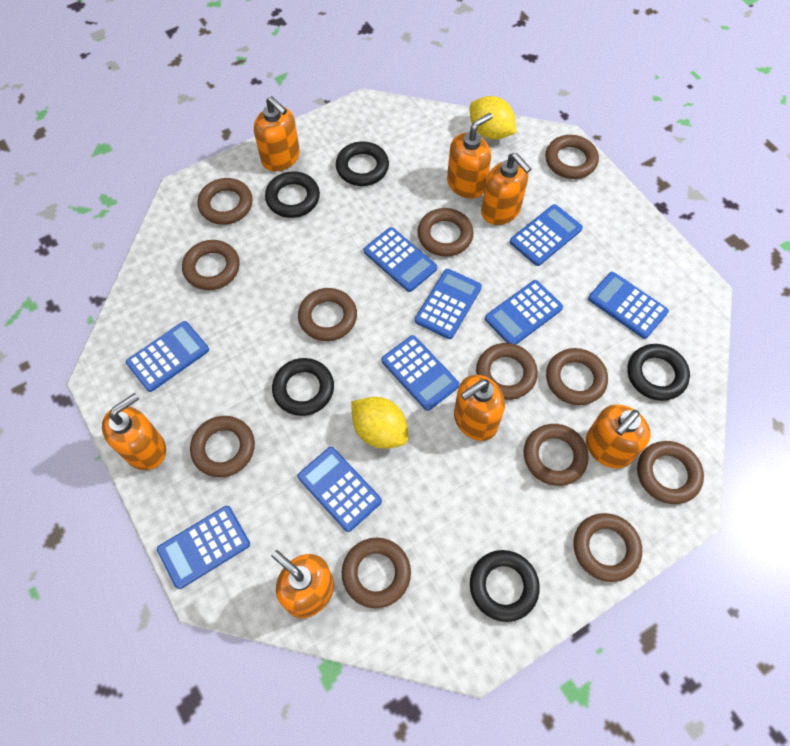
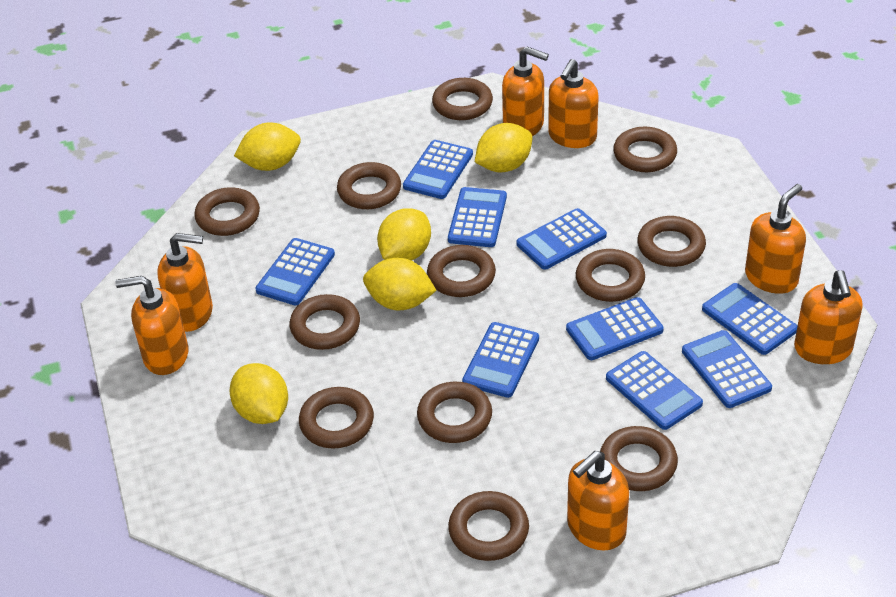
black ring: [265,171,320,218] [272,358,334,416] [336,141,389,186] [470,550,540,622] [628,344,690,401] = 5 -> none = 0
yellow lemon: [351,397,408,449] [470,96,516,139] = 2 -> [230,363,288,424] [234,122,301,171] [363,257,437,310] [377,208,431,261] [475,123,532,172] = 5

